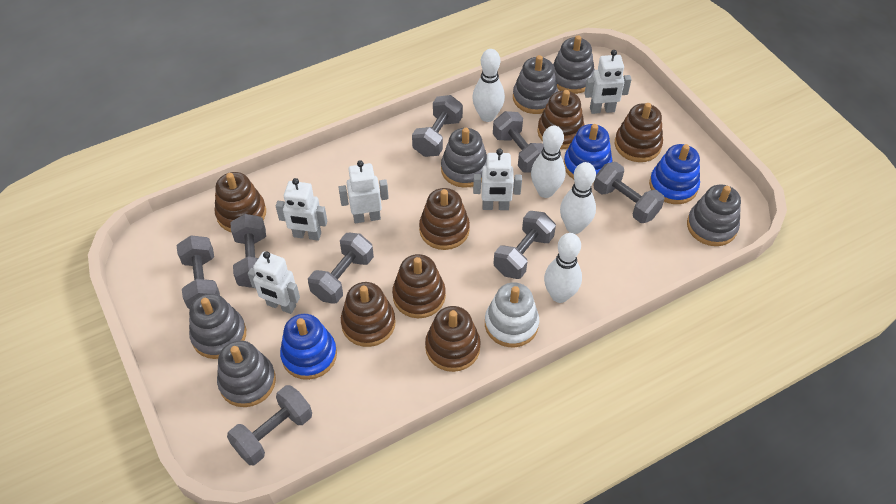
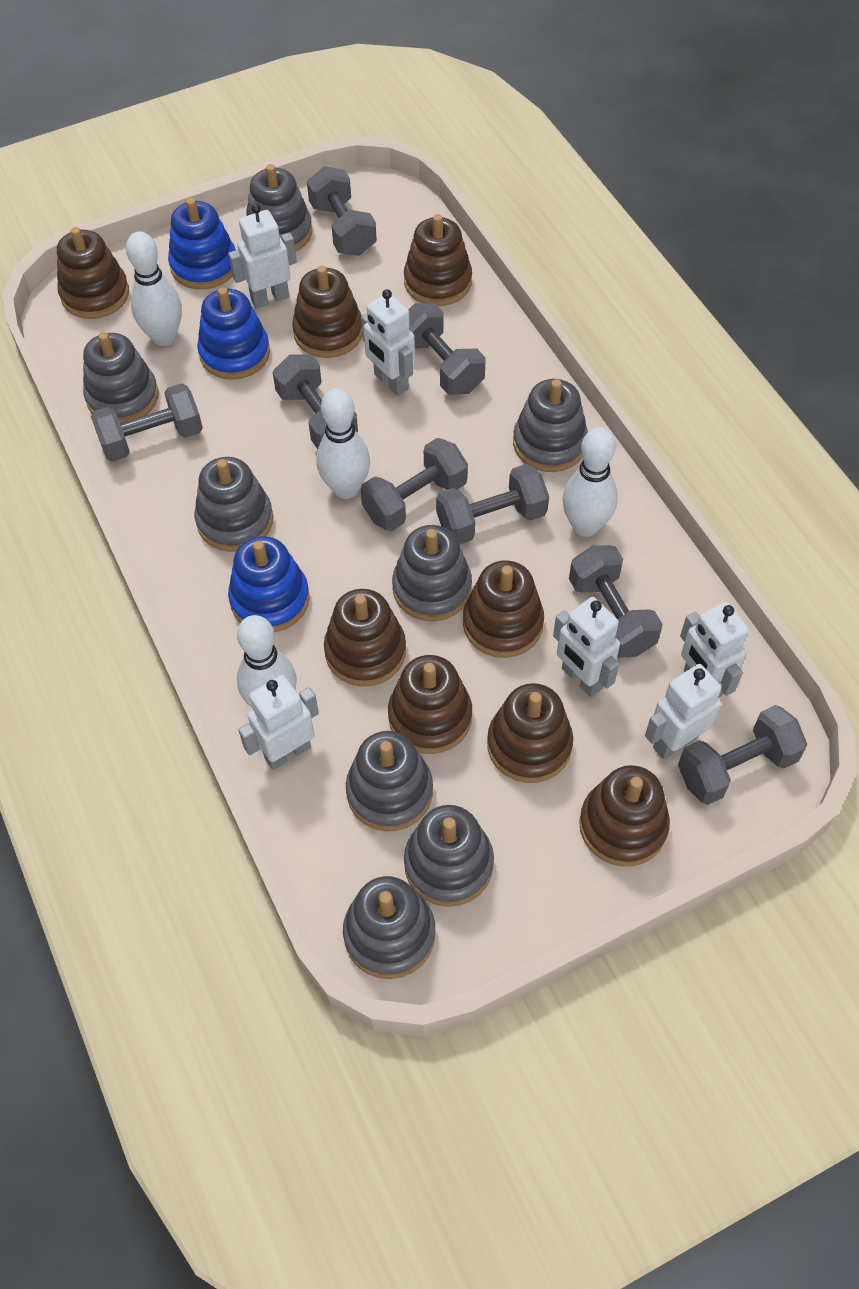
brown stacking toy: [215,172,266,232] [341,282,395,347] [392,254,446,318] [419,188,470,250] [425,306,481,372] [537,90,584,149] [615,103,663,162] = 7 -> [57,227,129,319] [292,266,362,358] [324,589,406,687] [388,655,472,754] [404,214,472,306] [463,560,544,658] [487,683,573,783] [579,765,670,866] = 8
grey stacking toy: [189,294,246,359] [217,340,276,407] [441,128,487,188] [513,55,558,114] [553,35,595,94] [687,184,741,246] = 6 -> [83,332,158,424] [195,457,273,552] [246,164,312,252] [343,876,436,979] [346,731,433,831] [392,525,472,621] [404,805,494,907] [513,379,588,472] = 8
white robot: [248,251,300,314] [276,178,327,241] [338,160,389,223] [473,149,522,210] [584,50,632,114] = 5 -> [228,204,297,309] [238,675,319,770] [361,289,415,396] [553,597,620,697] [645,664,722,760] [680,602,749,698] = 6
white stacking toy: [485,282,539,347] = 1 -> none = 0

